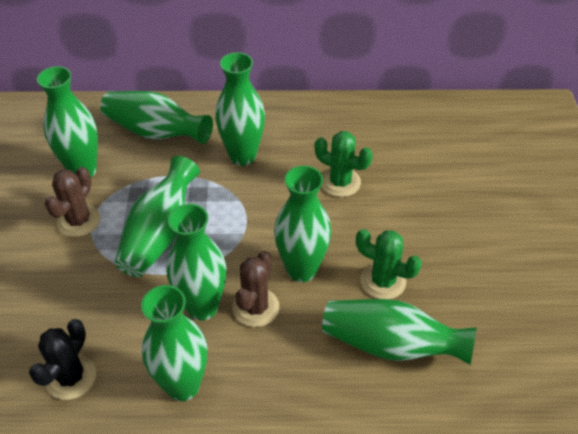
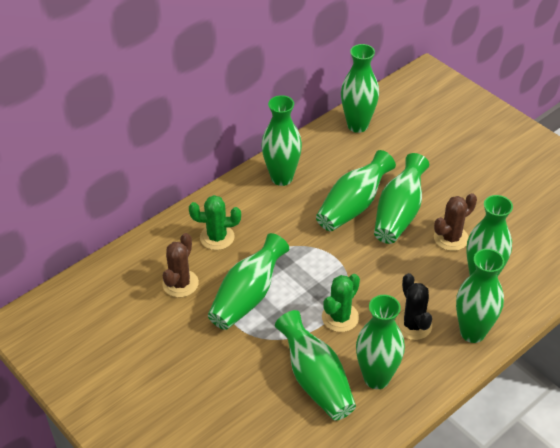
green vase: [37,66,98,177] [100,91,213,144] [115,156,200,277] [141,285,207,401] [166,204,226,321] [215,52,265,166] [274,166,331,282] [322,299,477,365] = 8 -> [208,233,289,330] [262,95,302,186] [275,310,356,421] [316,150,396,231] [341,44,379,133] [356,295,405,389] [374,153,429,244] [456,249,504,343] [466,195,513,277] = 9

